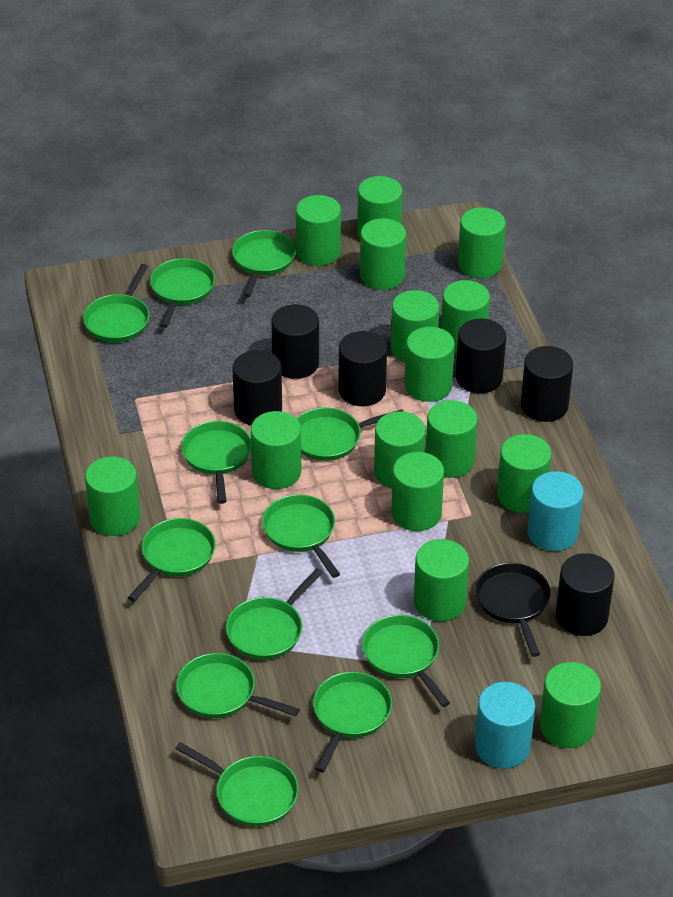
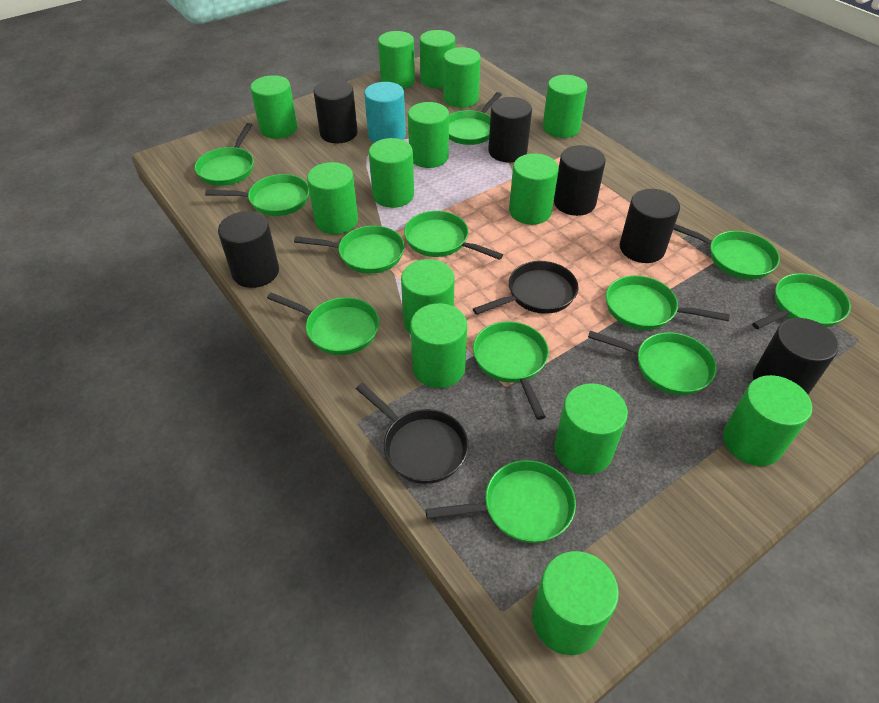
black pan: [475,563,551,657] = 1 -> [356,383,468,484] [473,261,579,315] = 2
green cylinder: [85,456,140,536] [251,411,301,489] [296,195,341,266] [357,176,402,238] [360,218,406,290] [374,411,426,488] [391,290,439,363] [391,452,444,531] [405,327,455,402] [414,539,469,621] [426,400,478,478] [441,280,490,353] [458,207,506,278] [497,434,551,513] [540,662,601,748] = 15 -> [250,75,297,139] [307,162,358,234] [369,138,414,208] [378,31,415,89] [401,259,455,334] [408,102,449,168] [410,303,467,388] [420,30,455,89] [443,47,481,108] [509,154,559,225] [532,551,619,655] [543,75,588,138] [554,383,628,475] [723,375,812,466] = 14
turquoise cylinder: [475,682,535,769] [527,471,584,551] = 2 -> [364,82,406,143] = 1

